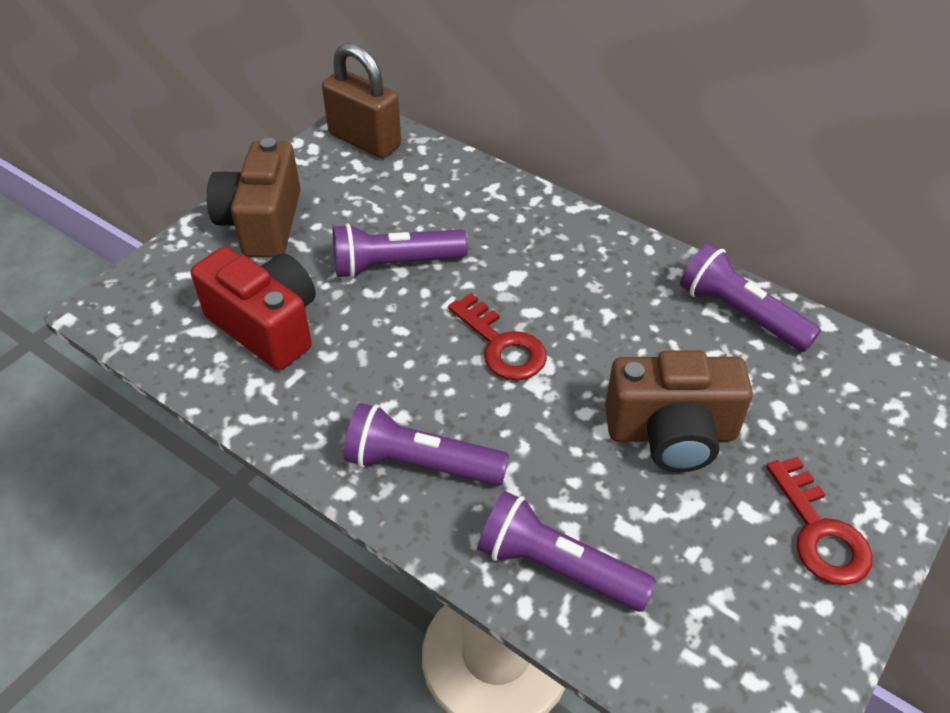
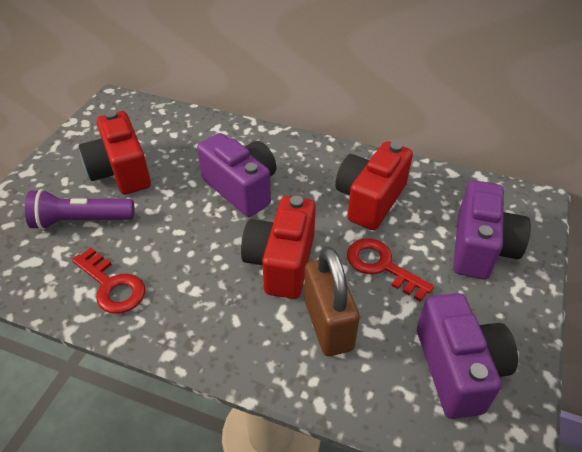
brown camera: [207,138,301,258] [605,351,753,472] = 2 -> none = 0
purple camera: none = 0 -> [197,133,276,217] [417,293,518,419] [453,180,531,279] = 3
purple flashlight: [333,223,468,278] [344,403,509,486] [478,491,656,612] [680,243,821,352] = 4 -> [25,189,135,230] = 1
red camera: [191,247,316,370] = 1 -> [79,110,151,195] [241,196,316,299] [335,141,413,230] = 3

